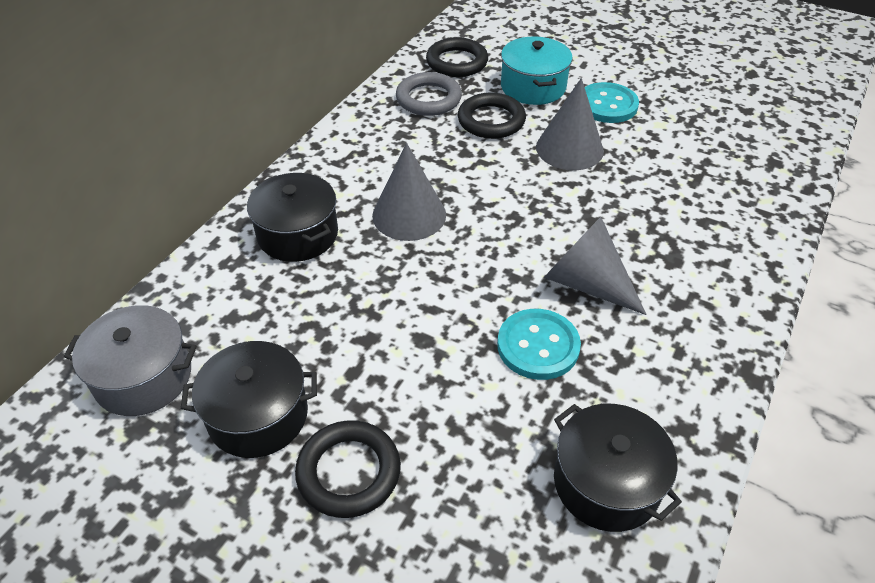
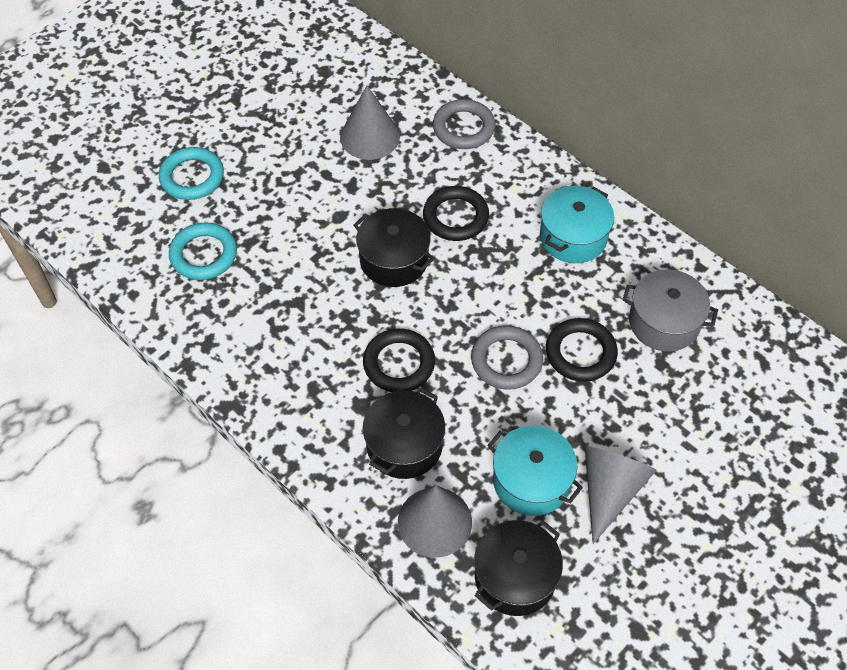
grey ring: [396,72,462,116] = 1 -> [433,99,495,149] [471,325,543,390] = 2
turquoise button: [497,309,581,380] [585,82,639,123] = 2 -> none = 0
turquoise pot: [501,36,572,105] = 1 -> [487,426,583,516] [540,186,614,263] = 2
turquoise ring: none = 0 -> [159,147,224,200] [169,222,237,280] = 2

